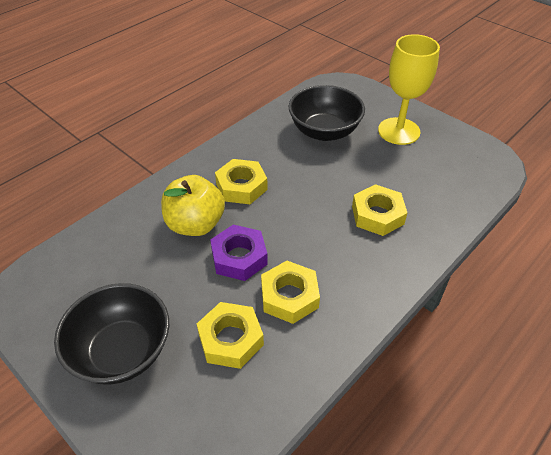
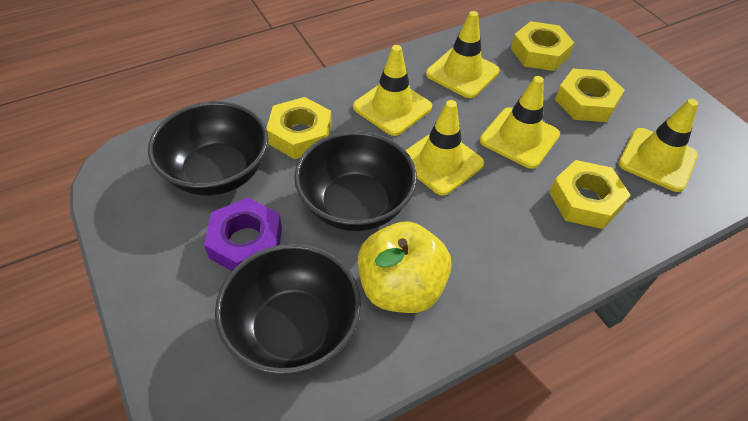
black bowl: [54,283,169,385] [289,85,365,141] = 2 -> [148,101,269,196] [215,244,361,375] [294,131,417,231] = 3
yellow goblet: [378,34,440,145] = 1 -> none = 0
yellow traffic cone: none = 0 -> [353,45,432,136] [405,100,484,196] [426,11,500,98] [480,76,560,169] [618,99,698,192] = 5

